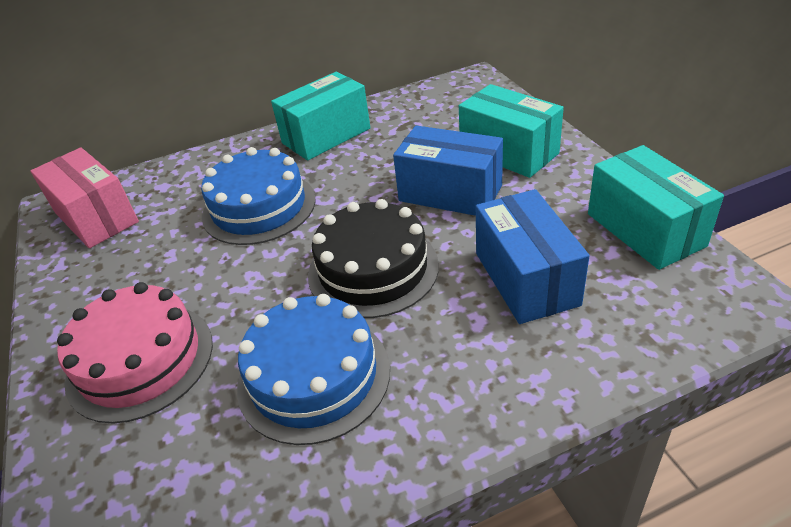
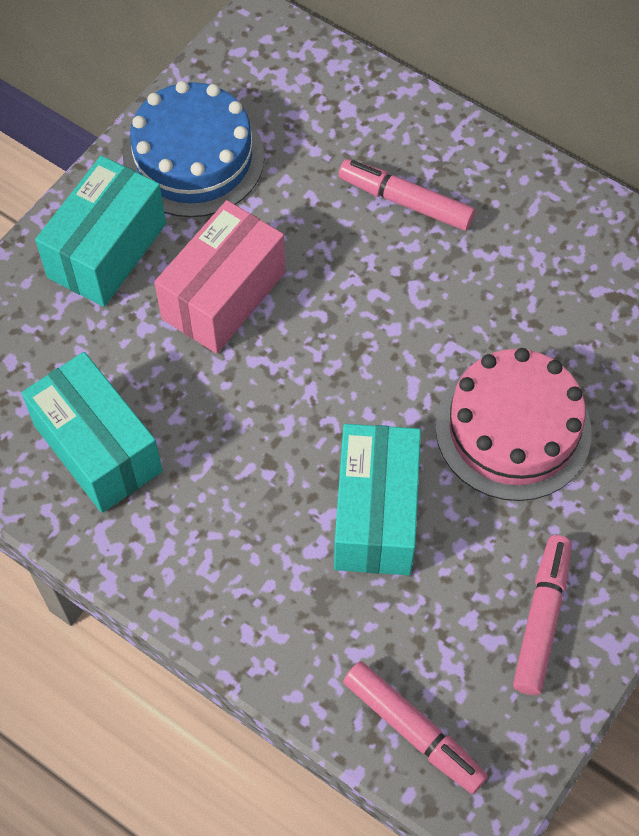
black cake: [308,199,439,318] = 1 -> none = 0
blue box: [393,126,503,216] [476,189,589,324] = 2 -> none = 0
blue cake: [201,147,316,245] [237,294,390,445] = 2 -> [123,81,264,217] = 1
pink marker: none = 0 -> [338,159,475,231] [343,661,488,794] [513,535,572,695] = 3

